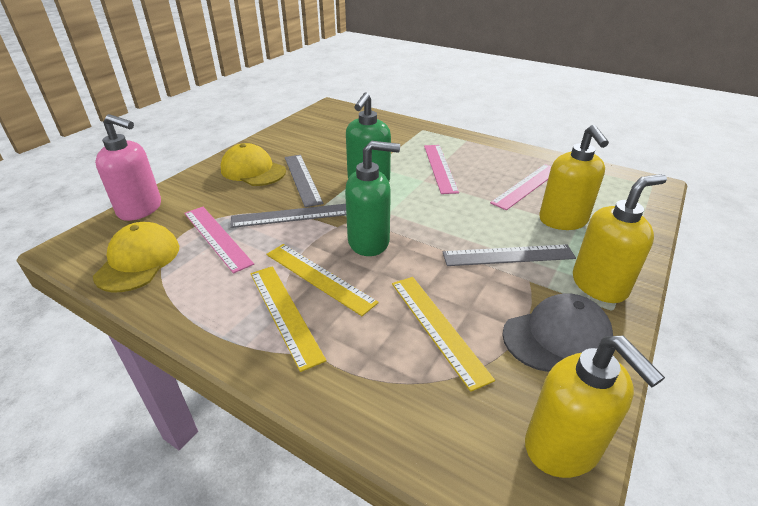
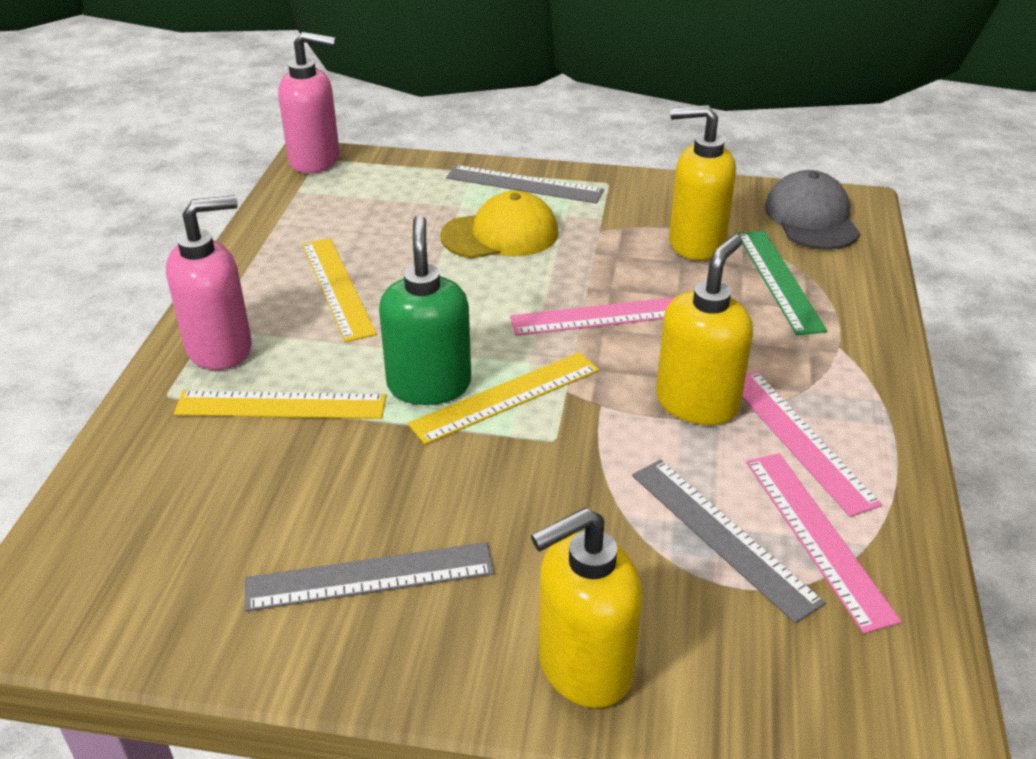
green ruler: none = 0 -> [737,231,827,335] = 1
green soap dispenser: [345,141,400,256] [346,93,391,181] = 2 -> [379,215,471,405] = 1
pink soap dispenser: [95,114,161,221] = 1 -> [166,195,252,370] [278,32,340,173] = 2
yellow cap: [93,222,179,292] [221,143,286,186] = 2 -> [440,191,558,259] = 1

